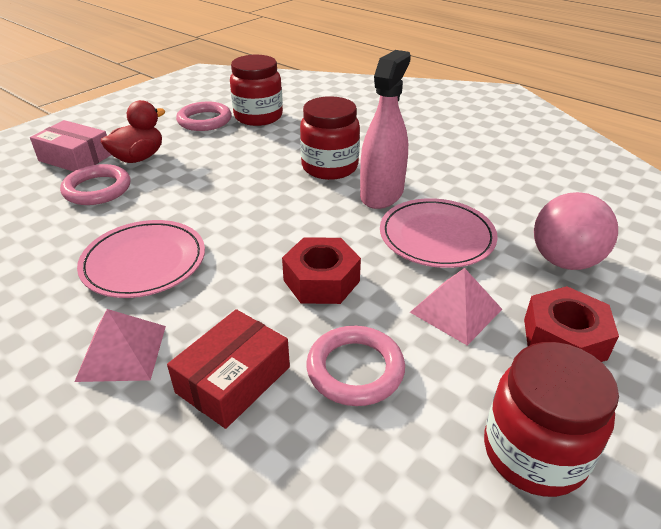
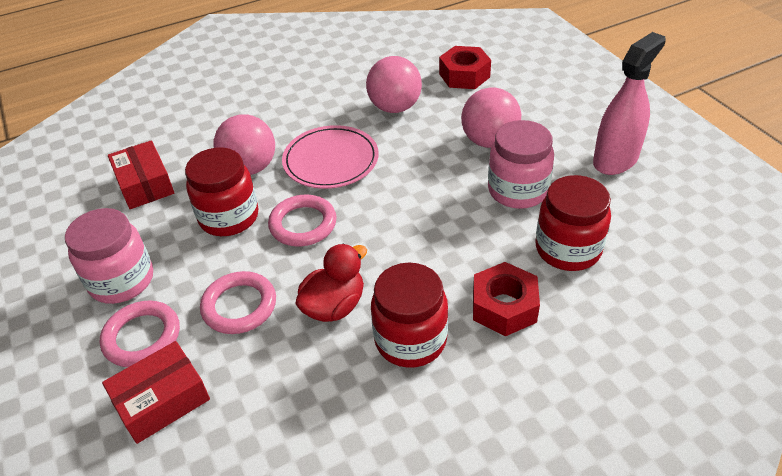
pink ball: [534,192,618,270] = 1 -> [214,115,275,175] [366,56,422,113] [461,88,521,148] = 3
pink box: [30,120,111,172] = 1 -> none = 0
pink jar: none = 0 -> [65,208,153,304] [488,120,554,209] = 2
pink plate: [77,220,205,298] [380,198,498,268] = 2 -> [282,125,379,189] = 1
pink pyramid: [74,309,166,382] [410,268,502,345] = 2 -> none = 0
red box: [167,309,290,429] = 1 -> [102,341,210,444] [108,140,174,209] = 2

